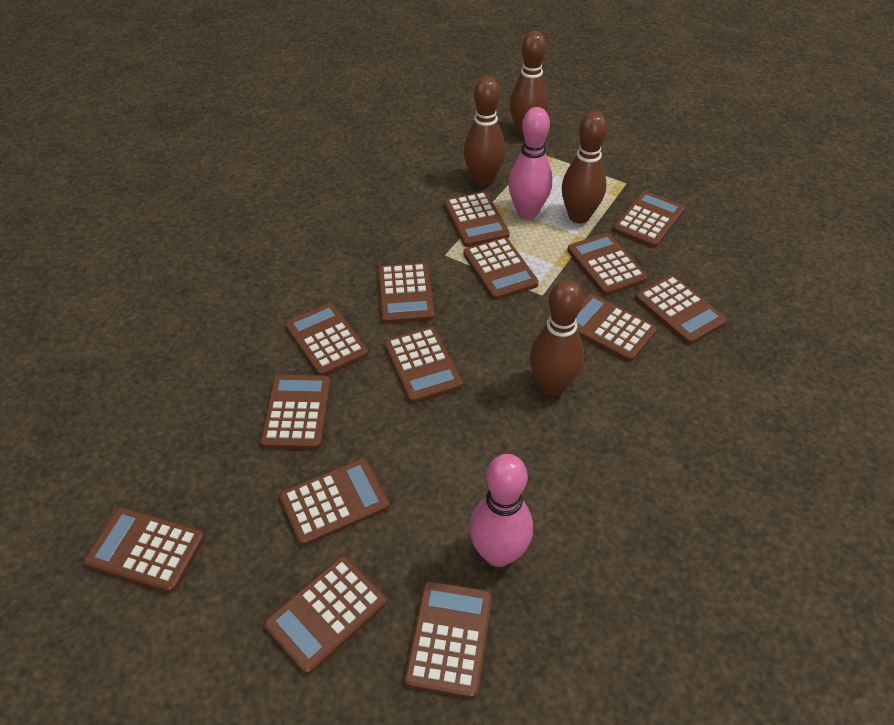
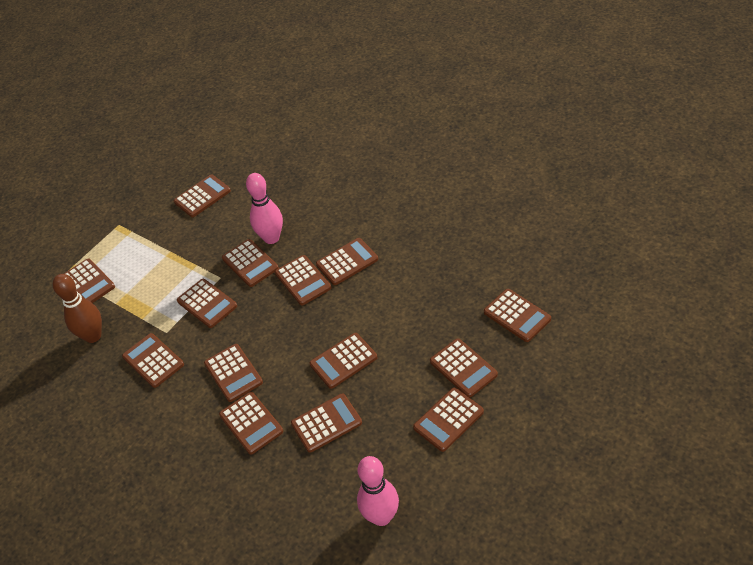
brown bowling pin: [463,76,505,187] [509,31,549,138] [530,279,584,396] [562,111,608,223] = 4 -> [53,274,102,343] = 1

